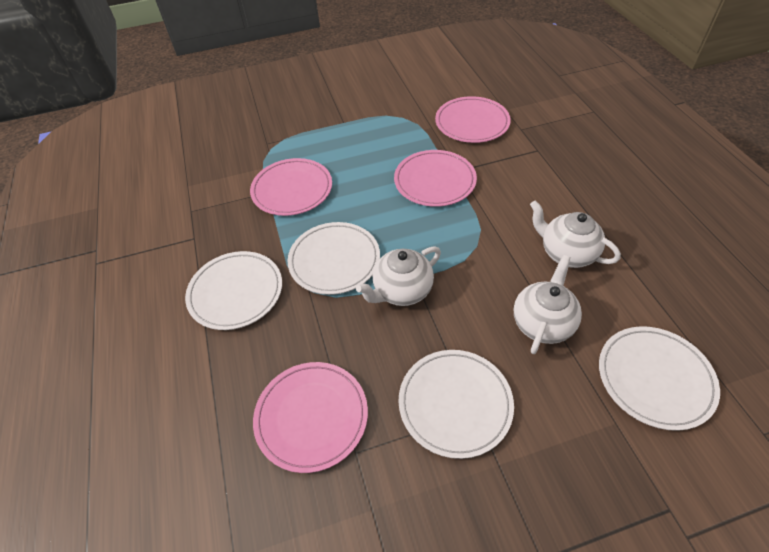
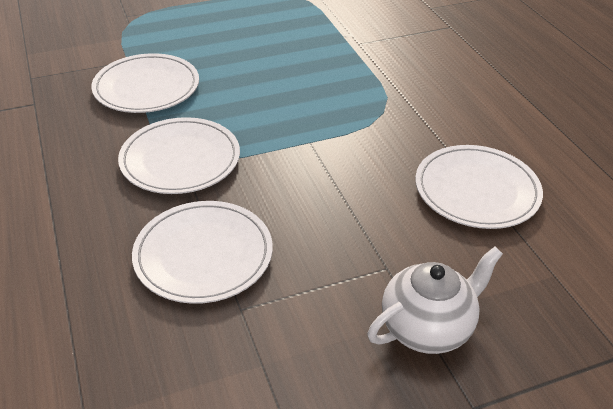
pink plate: [250,158,332,216] [253,362,368,473] [394,150,477,207] [435,96,511,143] = 4 -> none = 0
white teapot: [356,246,441,306] [514,255,582,354] [530,200,621,268] = 3 -> [368,247,503,354] = 1

